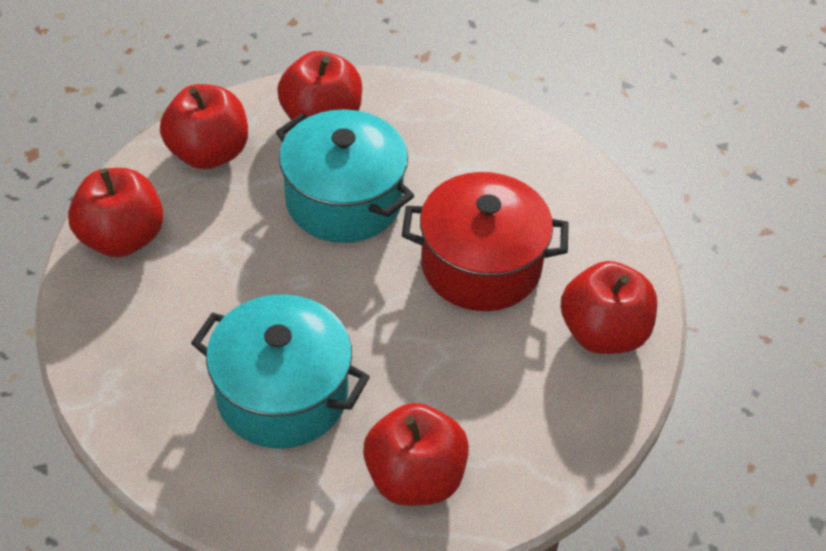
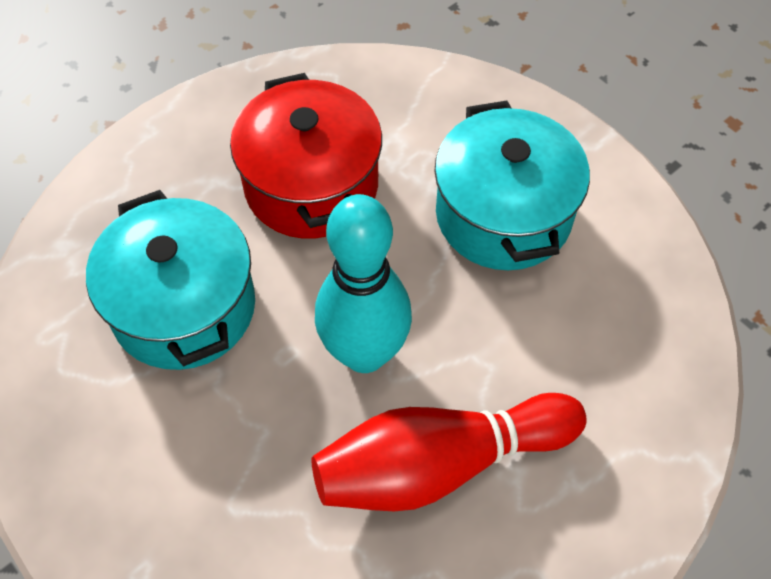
red apple: [68,168,164,257] [160,84,248,169] [277,51,362,120] [363,403,469,506] [561,261,657,354] = 5 -> none = 0
red bowling pin: none = 0 -> [312,393,587,511] = 1
turquoise bowling pin: none = 0 -> [315,194,412,373] = 1

